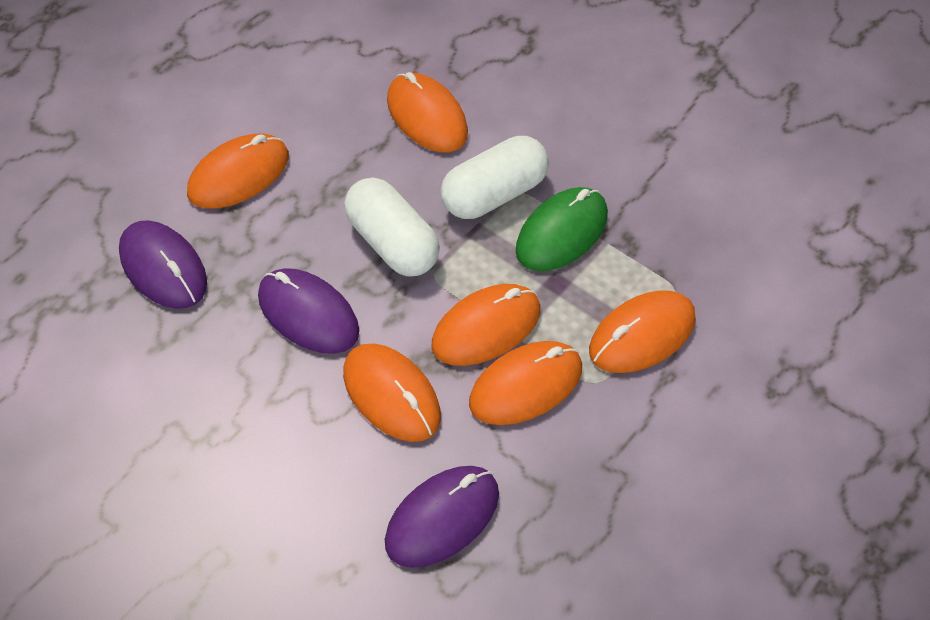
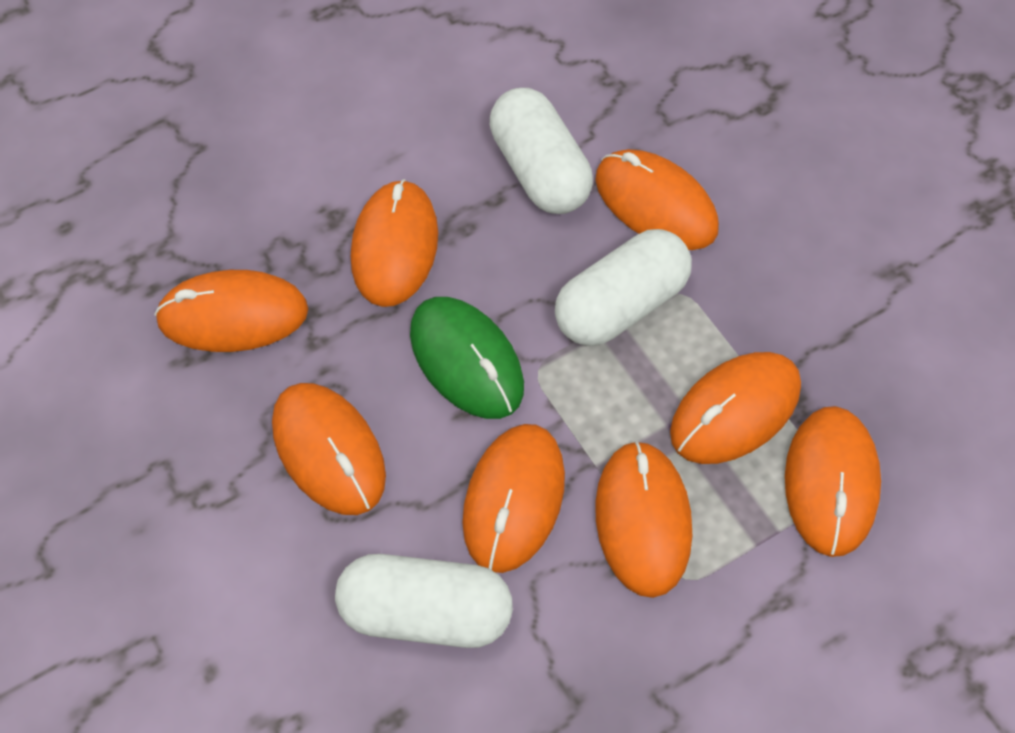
orange mouse: [187,133,289,209] [343,344,441,442] [387,72,468,152] [432,284,540,366] [469,341,582,425] [589,290,696,373] = 6 -> [154,270,308,352] [272,383,386,515] [351,179,438,307] [462,424,565,573] [595,441,692,598] [596,149,719,250] [670,352,801,464] [785,406,881,557] = 8
purple mouse: [119,220,207,309] [258,268,359,354] [385,466,499,568] = 3 -> none = 0
white capsule: [344,178,440,277] [441,136,549,219] = 2 -> [335,554,513,648] [490,88,593,214] [555,229,692,346] = 3

